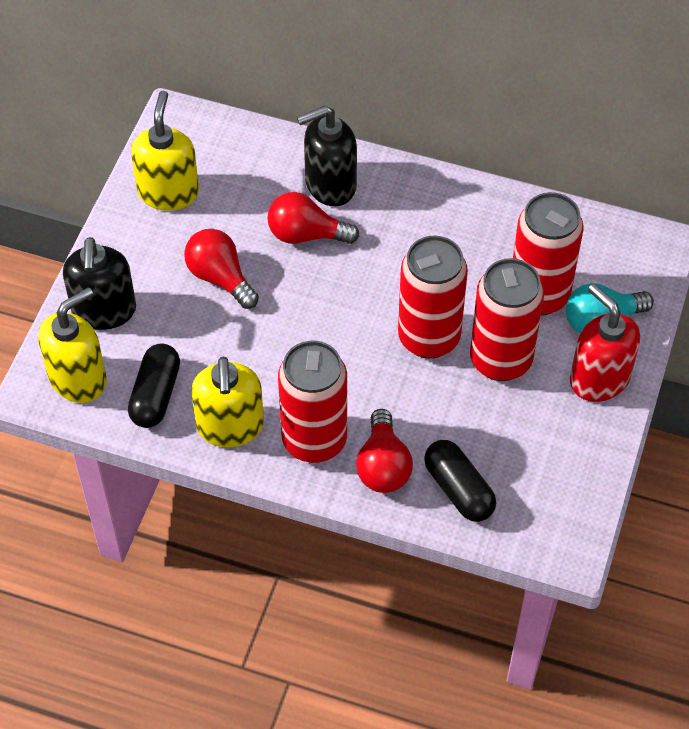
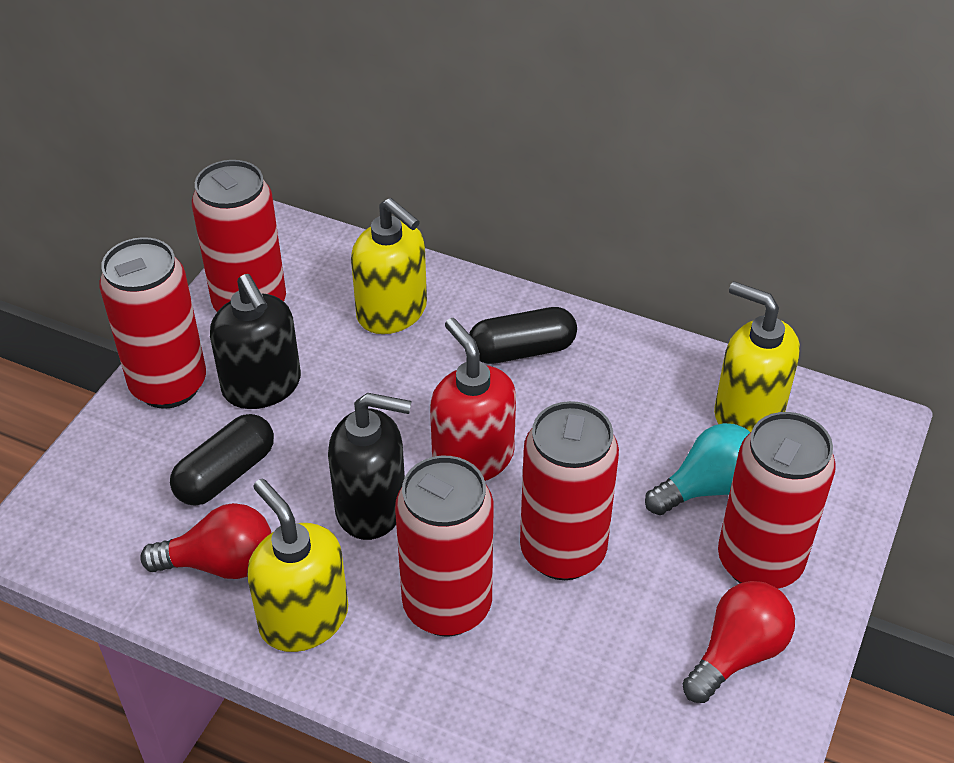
red can: [278,341,347,463] [398,236,468,359] [470,258,544,381] [513,192,583,316] = 4 -> [99,237,206,409] [192,160,286,312] [395,456,494,636] [520,401,619,580] [718,412,836,589] = 5
red light bulb: [184,229,259,309] [267,192,359,244] [356,409,413,493] = 3 -> [140,503,271,579] [682,581,795,703] = 2

